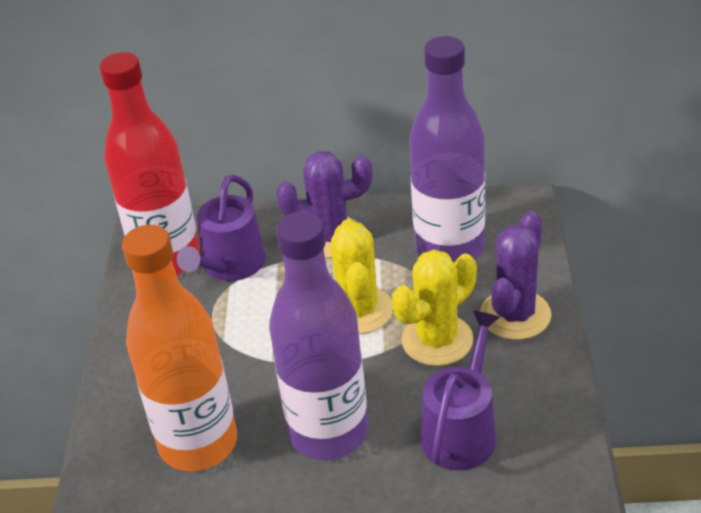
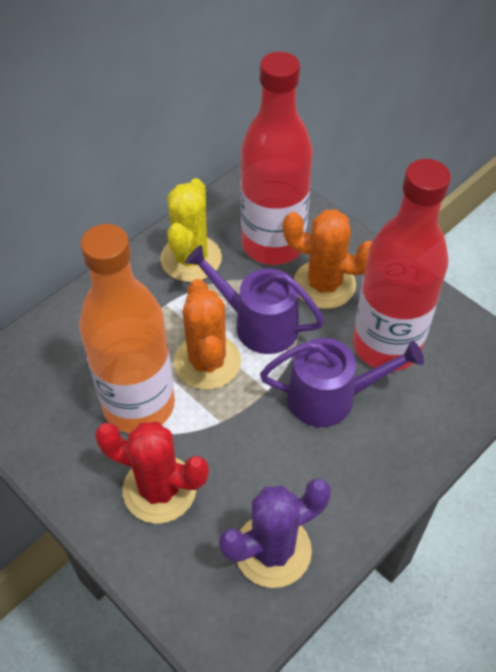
orange cactus: none = 0 -> [174,279,241,390] [283,209,372,309] = 2
purple bottle: [269,211,368,460] [409,36,485,263] = 2 -> none = 0
purple cactus: [276,151,372,258] [480,211,552,340] = 2 -> [219,478,331,588] = 1
red bottle: [100,52,200,275] = 1 -> [241,52,313,265] [353,159,451,371] = 2
red cactus: none = 0 -> [95,421,209,524] = 1
yellow cactus: [330,219,393,334] [392,250,477,366] = 2 -> [160,178,222,282] = 1

